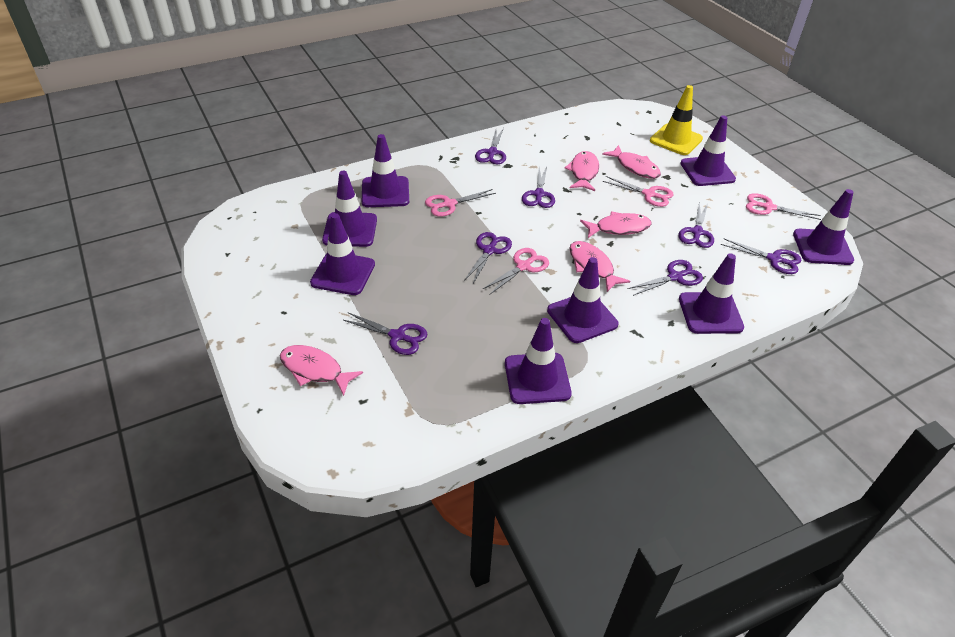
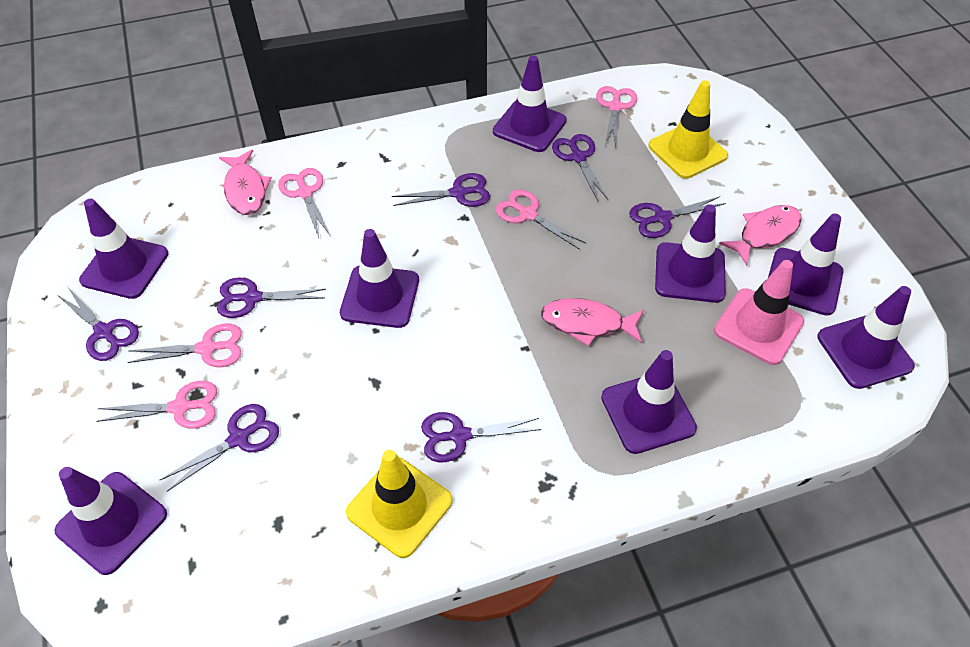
pink fish: [280,345,363,396] [565,151,599,191] [569,241,631,292] [580,211,652,238] [602,145,661,179] = 5 -> [219,150,272,215] [541,298,644,346] [719,205,802,266] = 3
pink scissors: [425,189,496,217] [483,248,549,294] [603,176,673,207] [746,193,821,220] = 4 -> [97,381,217,429] [128,324,242,367] [278,168,330,238] [495,189,587,250] [596,86,637,147] = 5
pink traffic cone: none = 0 -> [714,260,804,365] = 1
yellow traffic cone: [650,85,703,155] = 1 -> [346,450,453,558] [648,80,728,179] = 2

